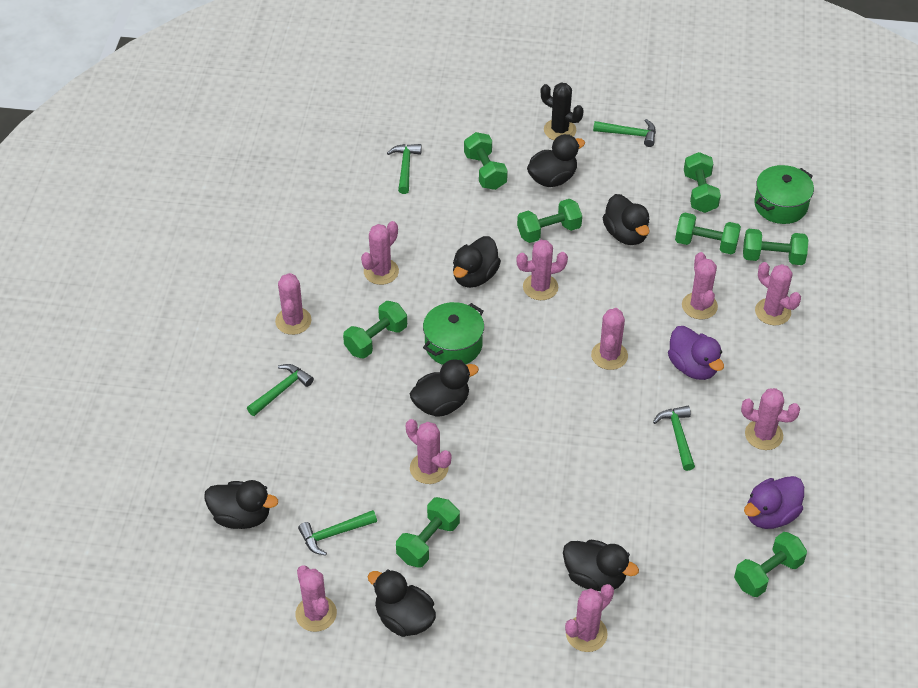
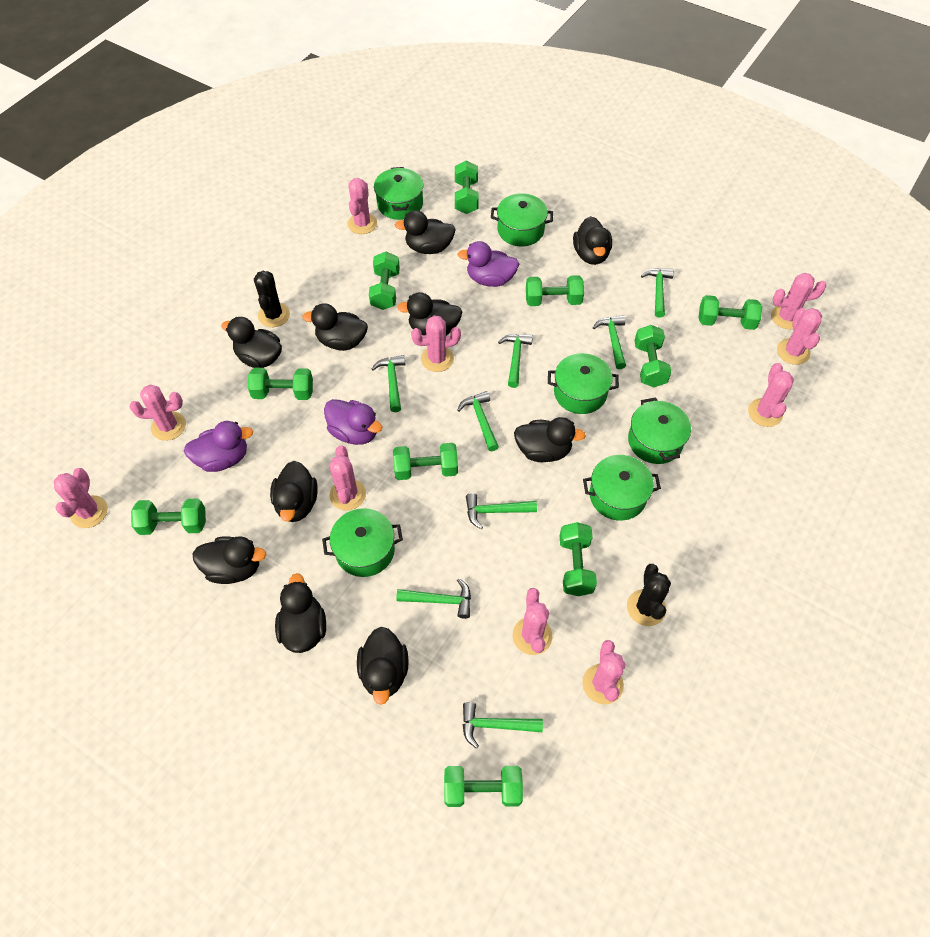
black cactus: [541,83,583,140] = 1 -> [254,271,290,327] [627,564,671,626] = 2
black duck: [204,480,278,529] [368,569,436,637] [410,360,479,417] [453,236,501,288] [527,134,585,187] [563,540,639,591] [602,194,650,245] = 7 -> [192,536,266,584] [221,317,282,368] [270,461,318,522] [275,573,326,653] [302,303,368,351] [357,627,409,705] [395,210,456,254] [397,292,462,336] [514,417,586,462] [573,216,612,265] = 10
green dumbbell: [343,301,407,359] [396,497,460,568] [464,132,508,190] [517,199,582,243] [675,213,741,254] [684,152,721,213] [734,532,807,597] [743,229,808,265] = 8 -> [131,499,206,535] [248,368,313,400] [369,252,400,310] [393,443,458,480] [444,766,523,807] [455,161,479,214] [526,275,584,306] [560,522,597,596] [634,325,671,387] [699,295,762,330] = 10
green hammer: [247,364,314,416] [298,510,377,556] [387,144,422,194] [593,119,656,147] [653,406,695,471] = 5 -> [372,355,406,412] [396,578,471,619] [457,391,499,451] [463,702,543,748] [466,493,537,529] [498,334,533,388] [593,315,626,369] [641,268,674,318] = 8
green pot: [423,302,484,365] [754,165,814,224] = 2 -> [322,508,403,577] [374,167,423,220] [491,193,553,246] [548,353,619,414] [583,455,661,521] [628,397,691,464] = 6
purple duck: [668,326,724,380] [744,476,804,529] = 2 -> [184,421,253,472] [324,399,382,445] [457,241,519,287] = 3

